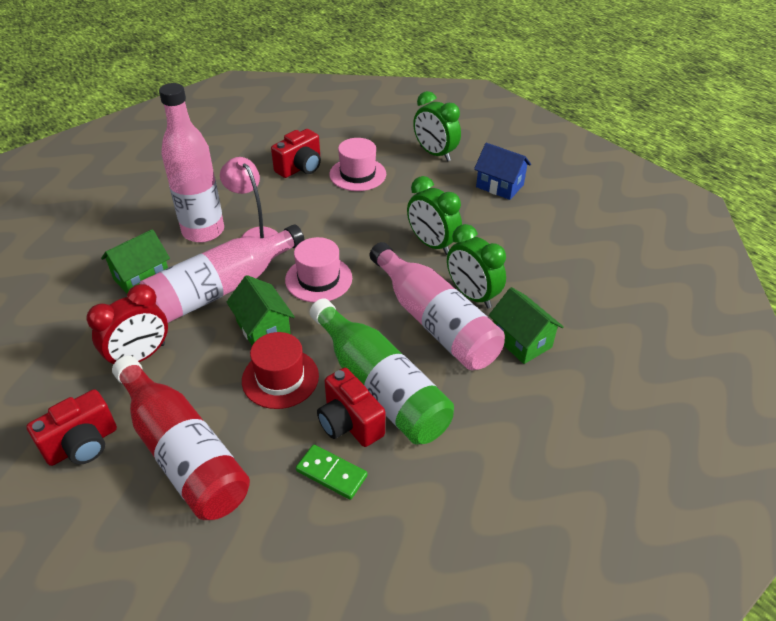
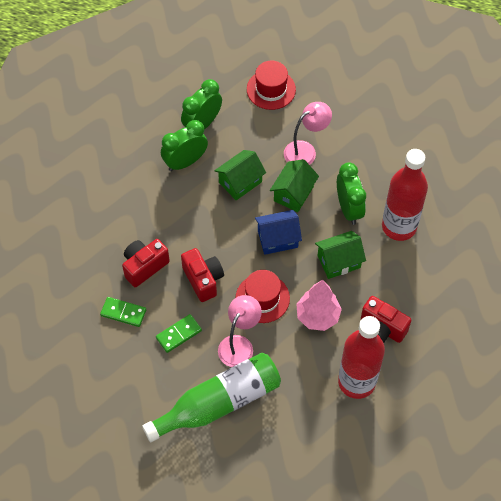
green domino: [296,445,368,500] = 1 -> [100,297,146,327] [156,314,202,353] = 2
pink bottle: [140,225,304,323] [159,83,224,243] [370,242,505,370] = 3 -> none = 0
pink hat: [285,237,352,303] [329,138,386,191] = 2 -> none = 0
pink lamp: [220,157,278,238] = 1 -> [218,295,262,367] [284,102,332,165] = 2
pink tree: none = 0 -> [296,280,342,331] = 1
red bottle: [112,356,250,520] = 1 -> [338,316,385,399] [382,149,428,241] = 2
red clock: [87,284,168,364] = 1 -> none = 0
red hat: [242,332,319,409] = 1 -> [236,270,290,323] [247,61,296,110] = 2

